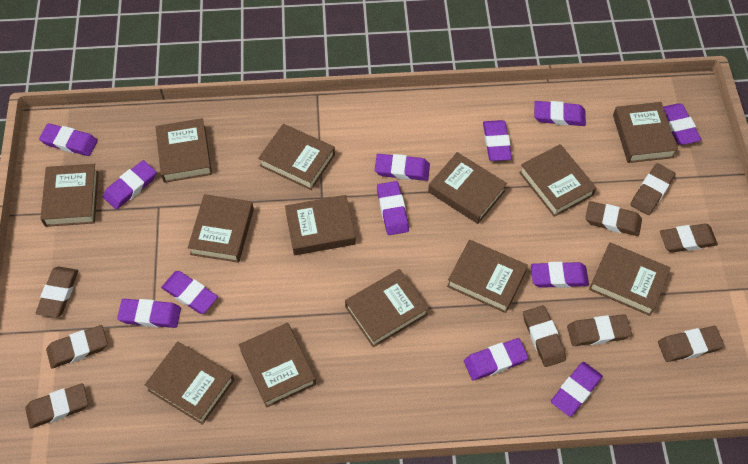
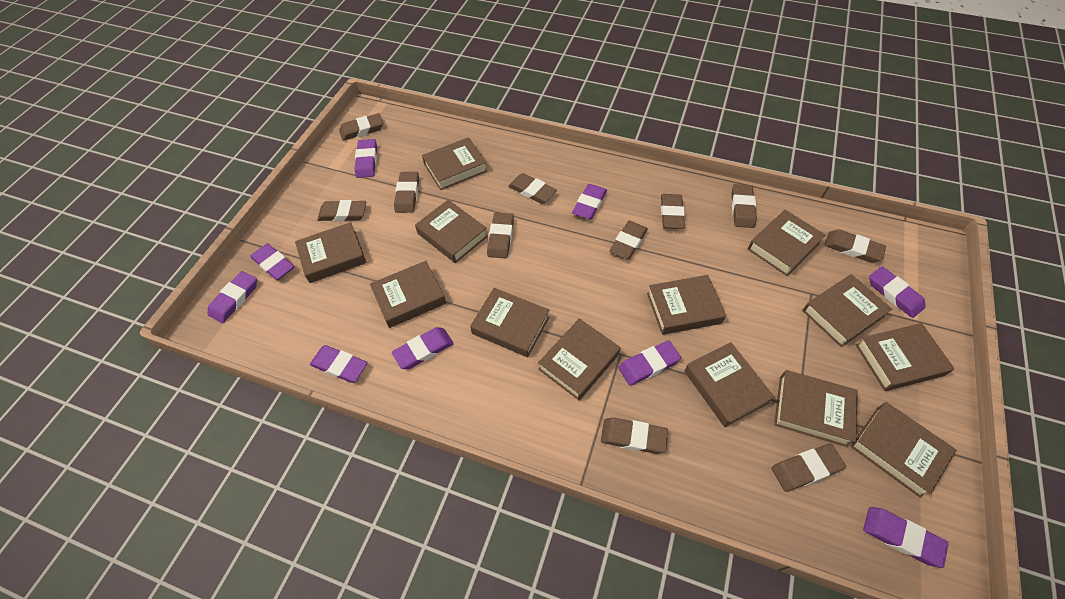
brown eraser: [25,383,88,429] [36,267,78,318] [46,325,108,369] [523,305,566,367] [567,314,632,346] [585,201,642,236] [630,163,675,215] [658,326,724,362] [660,223,718,253] = 9 -> [317,200,367,222] [339,113,383,141] [394,172,419,213] [487,212,514,258] [508,173,557,204] [601,417,668,454] [609,221,648,260] [661,194,685,229] [731,184,757,228] [771,444,846,492] [824,229,886,263] = 11
purple eraser: [39,123,98,156] [103,160,157,210] [117,299,181,328] [161,271,218,314] [375,154,430,181] [377,181,409,235] [464,338,528,381] [483,120,512,161] [531,262,589,288] [534,101,586,126] [551,362,603,417] [664,104,701,145] = 12 -> [207,271,257,323] [250,243,294,280] [310,345,368,383] [354,139,377,178] [392,327,454,369] [572,184,607,220] [618,340,681,386] [863,507,948,568] [869,266,926,318] = 9

